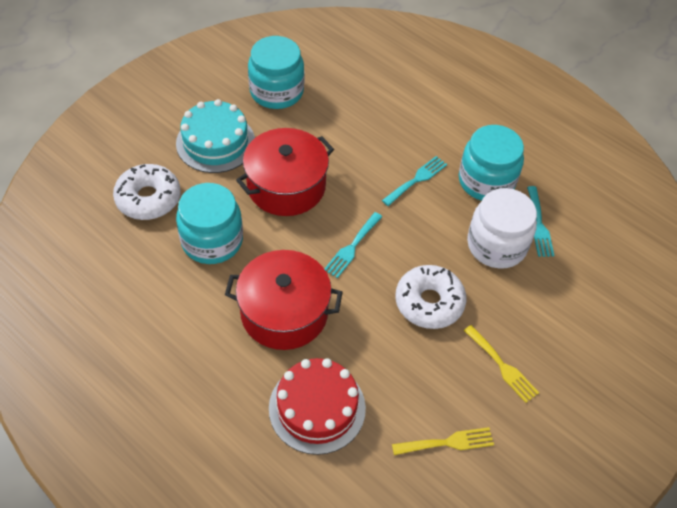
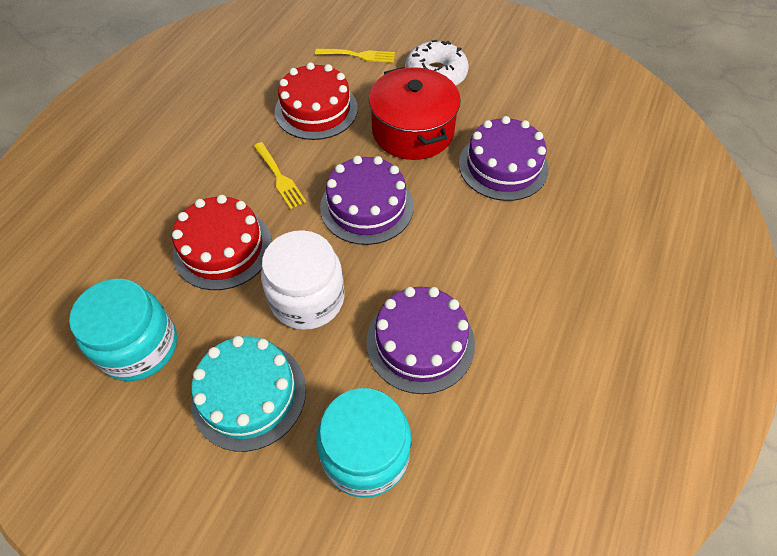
purple cake: none = 0 -> [320,156,414,245] [366,287,475,394] [459,116,548,201] = 3
red cake: [269,358,366,455] = 1 -> [172,195,272,290] [275,62,358,140] = 2
red pot: [225,250,343,350] [236,128,334,216] = 2 -> [369,67,461,160] = 1
turquoise fork: [324,212,382,278] [382,156,447,206] [527,186,555,257] = 3 -> none = 0
turquoise jar: [176,183,243,264] [248,36,304,109] [459,125,524,201] = 3 -> [69,279,177,381] [317,388,411,498] = 2
white donut: [113,164,181,220] [395,265,467,329] = 2 -> [405,40,469,85] = 1

